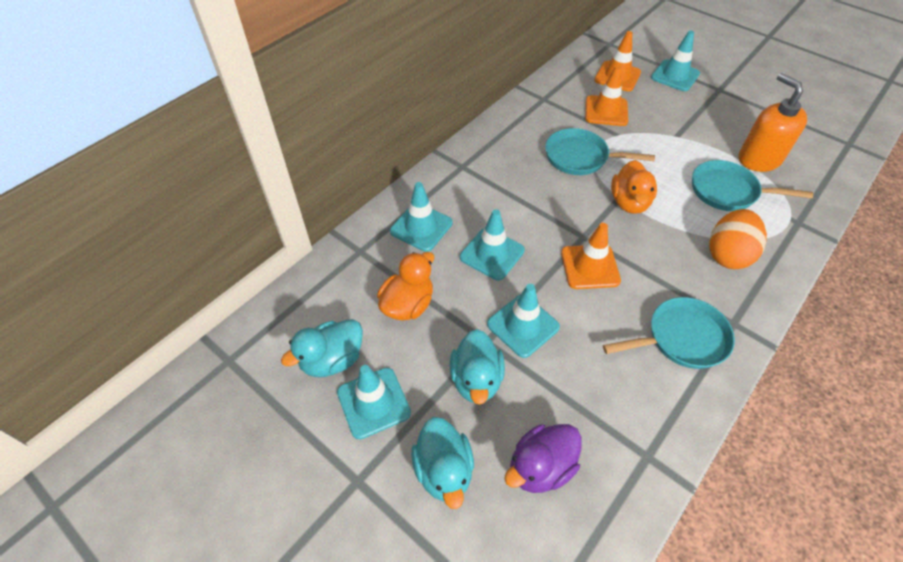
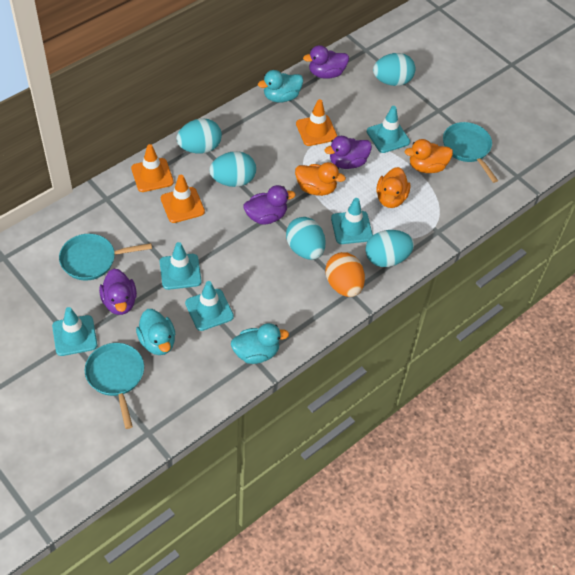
orange duck: [377,252,434,321] [611,160,657,214] = 2 -> [295,162,346,196] [376,167,410,208] [405,139,453,173] = 3
orange soap dispenser: [739,73,807,172] = 1 -> none = 0
purple duck: [504,424,582,493] = 1 -> [99,268,137,315] [244,185,296,225] [303,45,349,79] [324,136,372,169] = 4
turquoise egg: none = 0 -> [176,118,222,154] [209,151,256,187] [286,217,326,260] [365,230,414,267] [373,53,416,86] = 5

